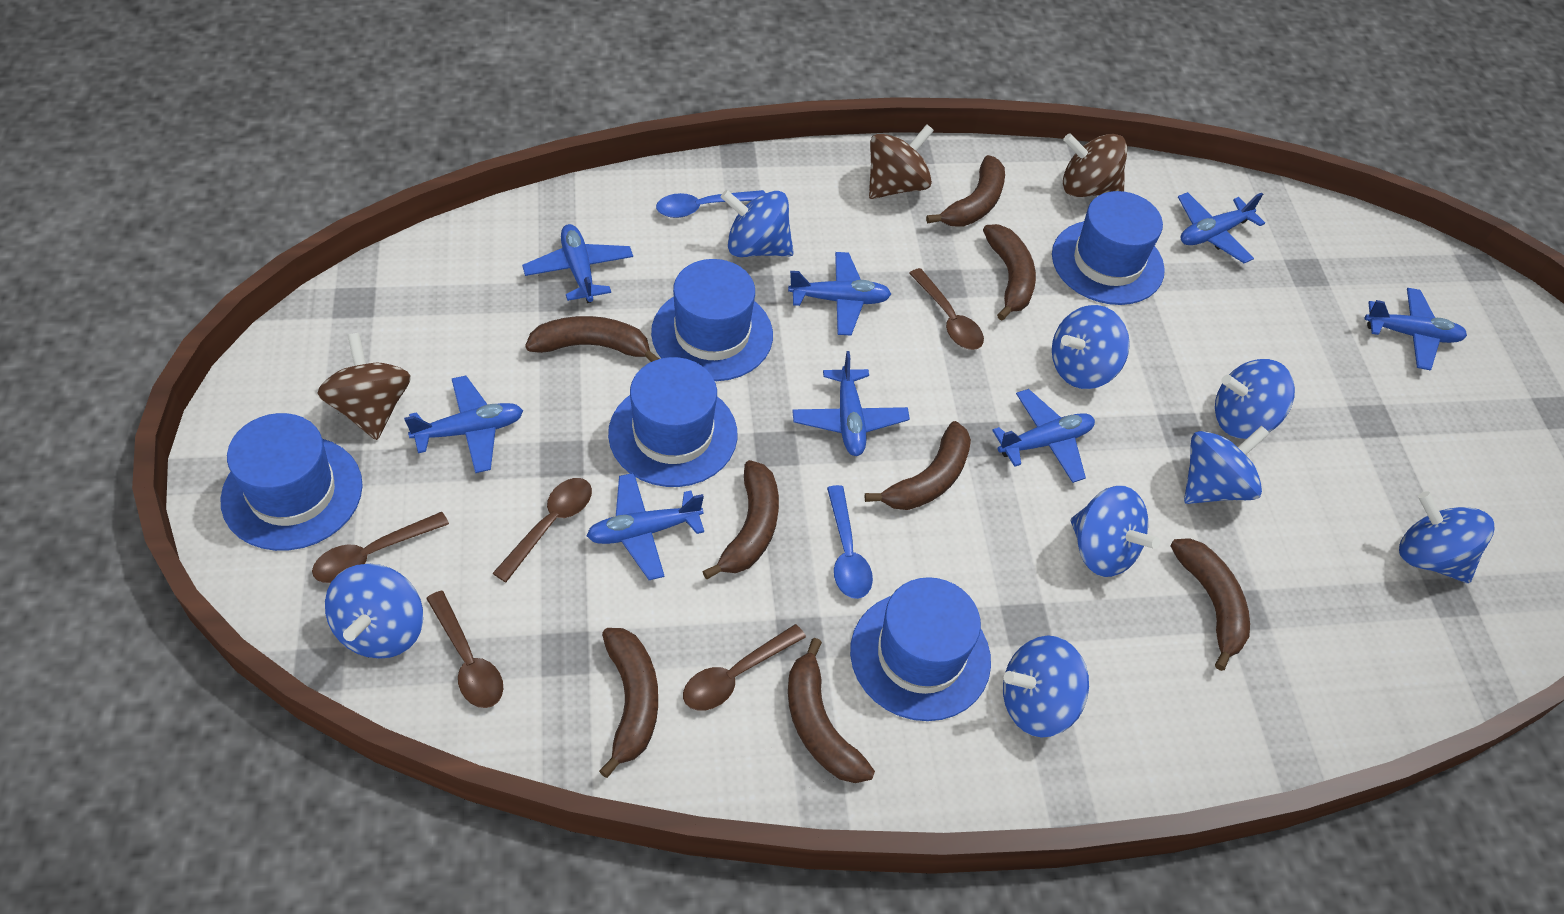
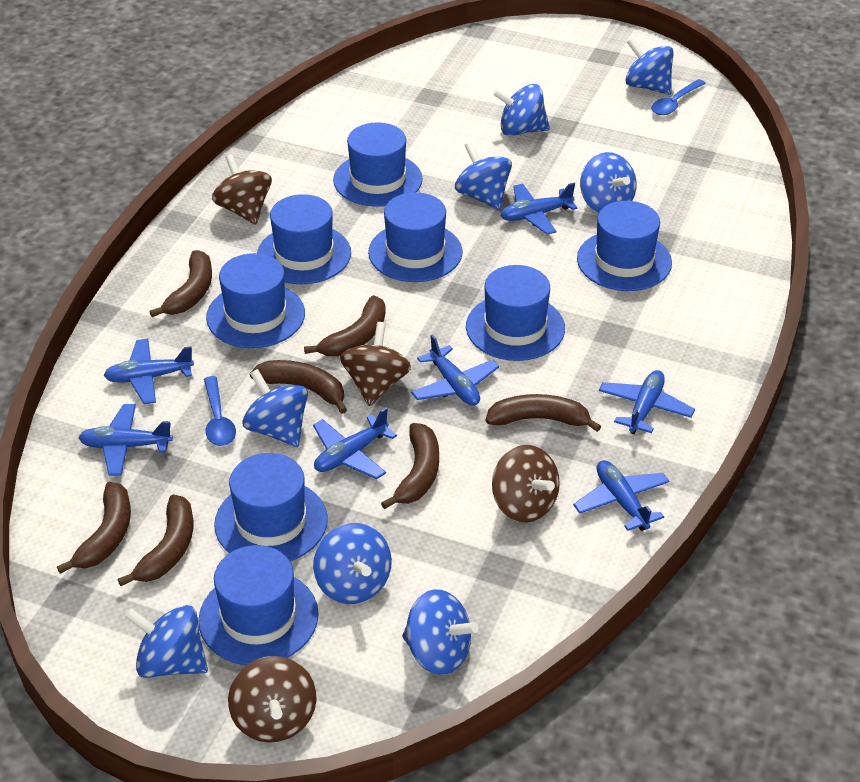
blue hat: [221,413,363,551] [608,357,737,487] [651,259,773,381] [850,577,991,721] [1052,191,1165,305] = 5 -> [198,545,319,665] [206,253,305,348] [214,453,328,561] [257,194,351,284] [333,122,422,207] [368,192,463,282] [466,265,565,361] [577,201,672,291] = 8
blue plane: [404,376,523,473] [522,224,633,303] [587,473,704,580] [788,252,891,335] [792,351,910,456] [992,389,1095,483] [1178,192,1265,263] [1365,288,1467,370] = 8 -> [78,404,173,476] [104,339,194,404] [313,408,397,479] [411,334,499,406] [500,183,578,235] [573,460,669,531] [599,370,695,434] = 7
brown banana: [525,316,659,362] [599,628,658,778] [702,460,779,579] [788,638,875,783] [864,421,971,510] [926,155,1005,227] [983,224,1036,320] [1171,538,1250,671] = 8 -> [57,482,131,574] [118,494,193,586] [149,250,212,317] [250,360,347,414] [304,295,386,356] [381,423,439,509] [486,394,601,432] = 7
brown spinning top: [317,333,411,440] [869,124,934,199] [1063,133,1127,197] = 3 -> [212,154,272,225] [228,656,317,743] [340,322,411,406] [492,445,560,523] = 4
brown spoon: [312,512,449,583] [426,591,503,708] [493,478,592,582] [683,624,806,711] [909,268,984,350] = 5 -> none = 0

